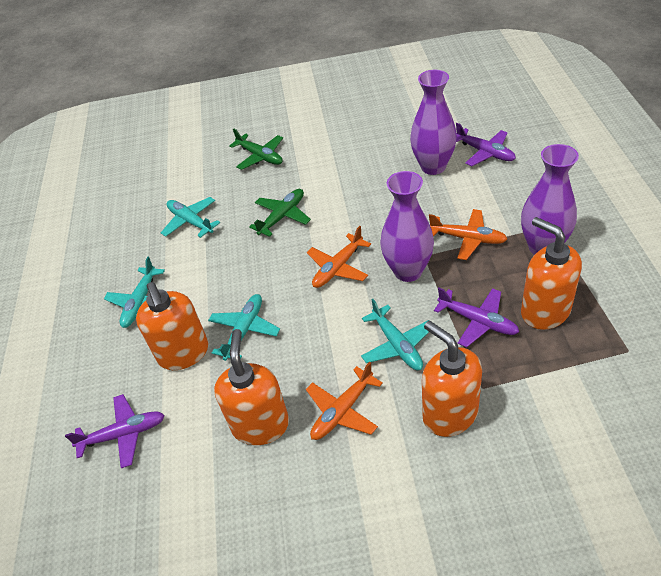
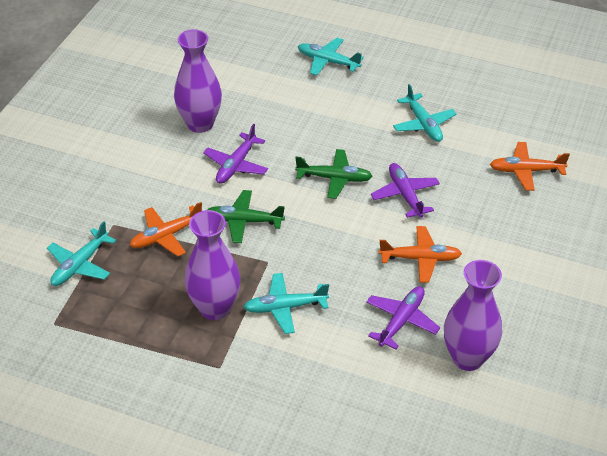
orange soap dispenser: [136,282,208,370] [214,329,289,445] [422,321,482,437] [521,217,582,330] = 4 -> none = 0

